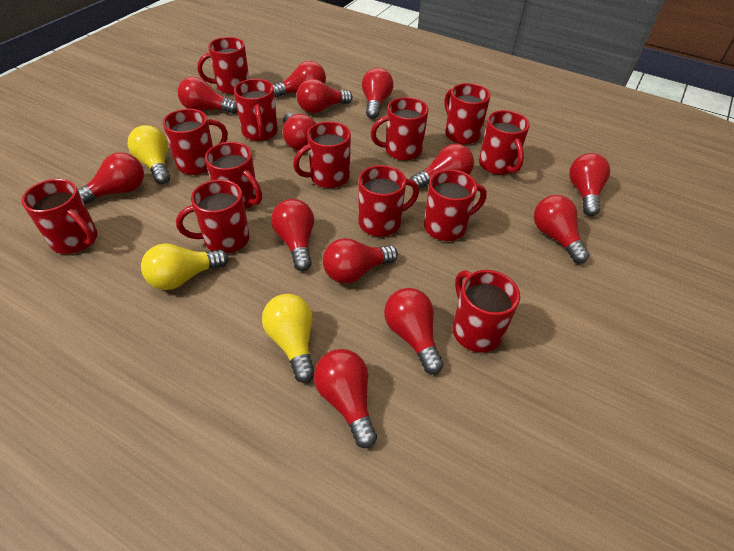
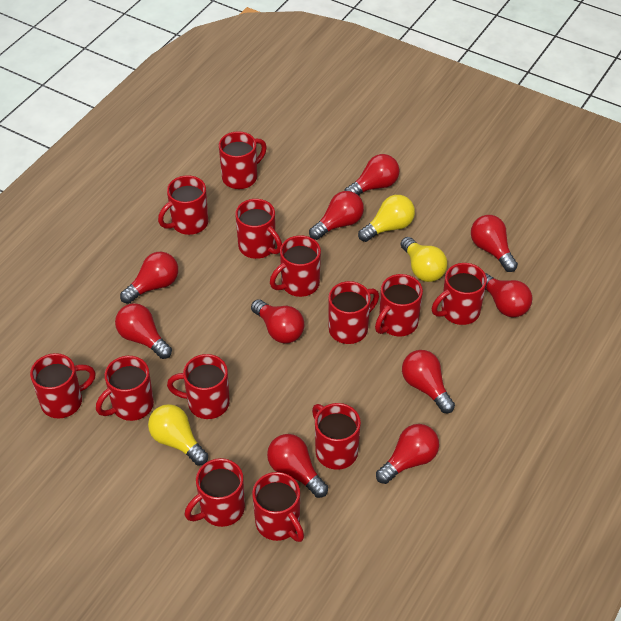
red light bulb: [78,152,144,205] [178,77,238,114] [271,199,314,271] [273,61,326,97] [283,113,316,150] [297,79,353,113] [314,349,377,448] [323,238,398,284] [362,68,394,119] [384,288,444,374] [410,144,474,189] [534,195,589,264] [569,153,610,216] = 13 -> [115,303,172,359] [120,252,178,304] [251,299,305,344] [267,434,328,498] [309,191,364,240] [344,154,399,195] [376,424,439,484] [402,350,455,413] [471,215,518,272] [485,273,532,317] = 10

